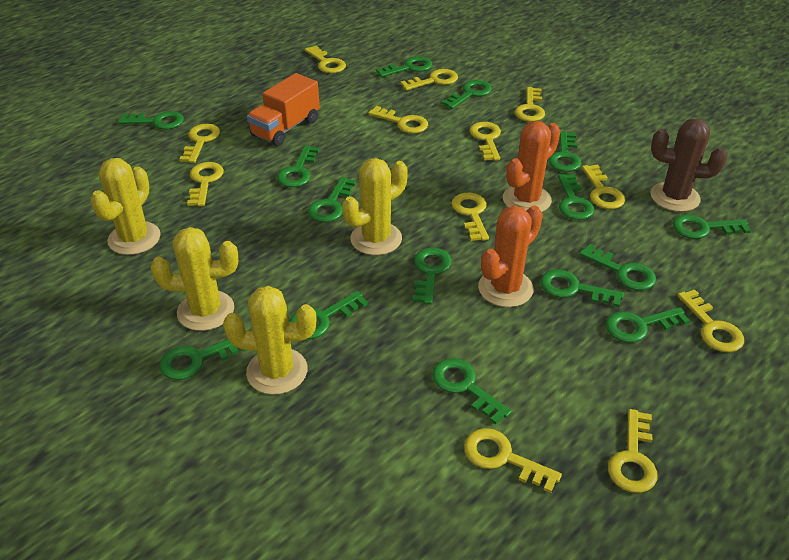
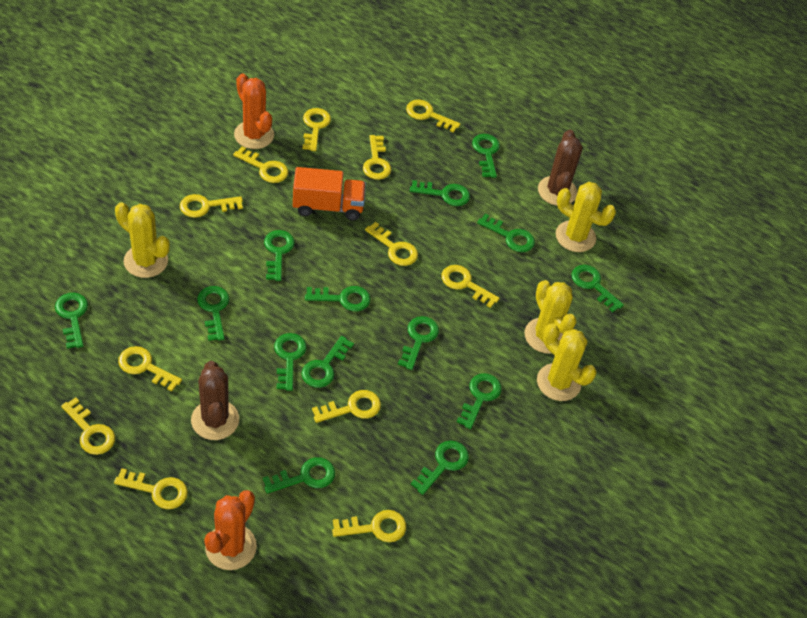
brown cactus: [650,119,727,212] = 1 -> [191,361,239,440] [538,130,583,206] = 2
green key: [118,111,184,129] [159,339,247,380] [277,145,319,187] [289,291,368,339] [308,177,356,222] [376,56,432,77] [413,248,452,304] [432,358,512,425] [442,80,492,109] [540,269,624,307] [548,132,581,172] [558,174,595,220] [579,244,656,290] [606,307,690,343] [673,215,751,239] = 15 -> [55,293,88,349] [197,286,229,341] [263,457,335,494] [264,230,295,281] [274,333,306,391] [301,336,354,388] [305,286,371,311] [398,316,439,370] [410,180,470,206] [411,441,469,495] [457,373,502,429] [472,134,500,178] [477,213,535,252] [571,265,624,312] = 14

